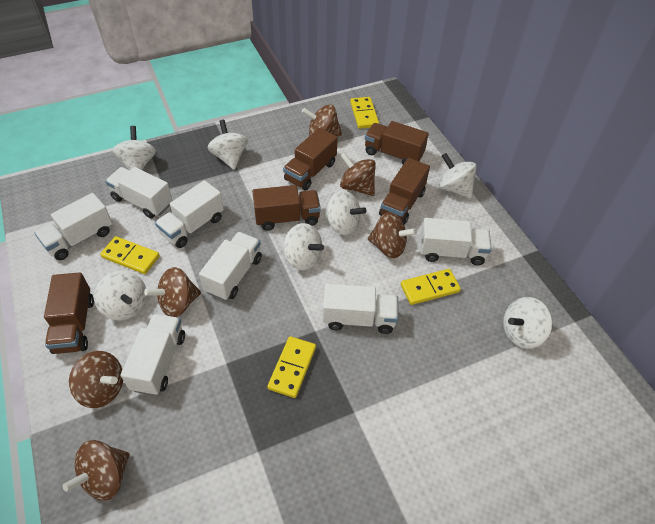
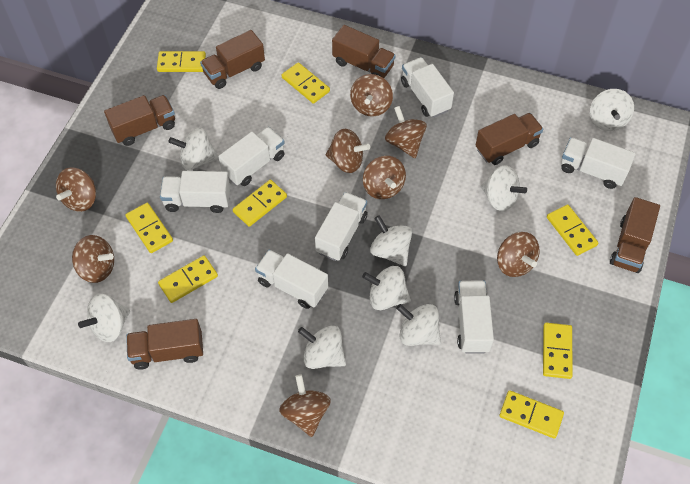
brown spinning top: [62,440,130,500] [69,351,123,408] [144,267,201,317] [302,104,342,136] [340,152,376,196] [368,212,417,258] = 6 -> [56,167,96,212] [72,235,114,283] [279,374,331,437] [326,129,370,173] [350,74,393,117] [363,156,406,199] [385,106,427,158] [497,232,540,277] = 8
brown truck: [44,272,94,354] [252,185,321,231] [283,128,338,190] [365,121,429,164] [379,158,430,225] = 5 -> [104,95,175,146] [126,319,203,370] [200,30,265,89] [332,25,396,78] [475,113,543,165] [610,197,660,273] = 6
white spinning top: [94,270,147,320] [112,126,156,170] [208,120,248,170] [284,223,324,271] [324,190,367,235] [438,153,477,199] [503,297,552,349] = 7 -> [78,294,130,342] [168,128,219,170] [298,326,346,369] [362,266,411,310] [370,215,412,266] [396,304,441,346] [481,165,527,211] [590,89,634,131] = 8
yellow domino: [100,236,160,274] [267,336,316,398] [350,97,379,129] [401,269,461,305] = 4 -> [126,203,173,253] [157,51,206,72] [158,256,218,303] [232,180,287,227] [282,62,330,104] [499,390,564,439] [543,323,573,379] [547,204,598,256] = 8

